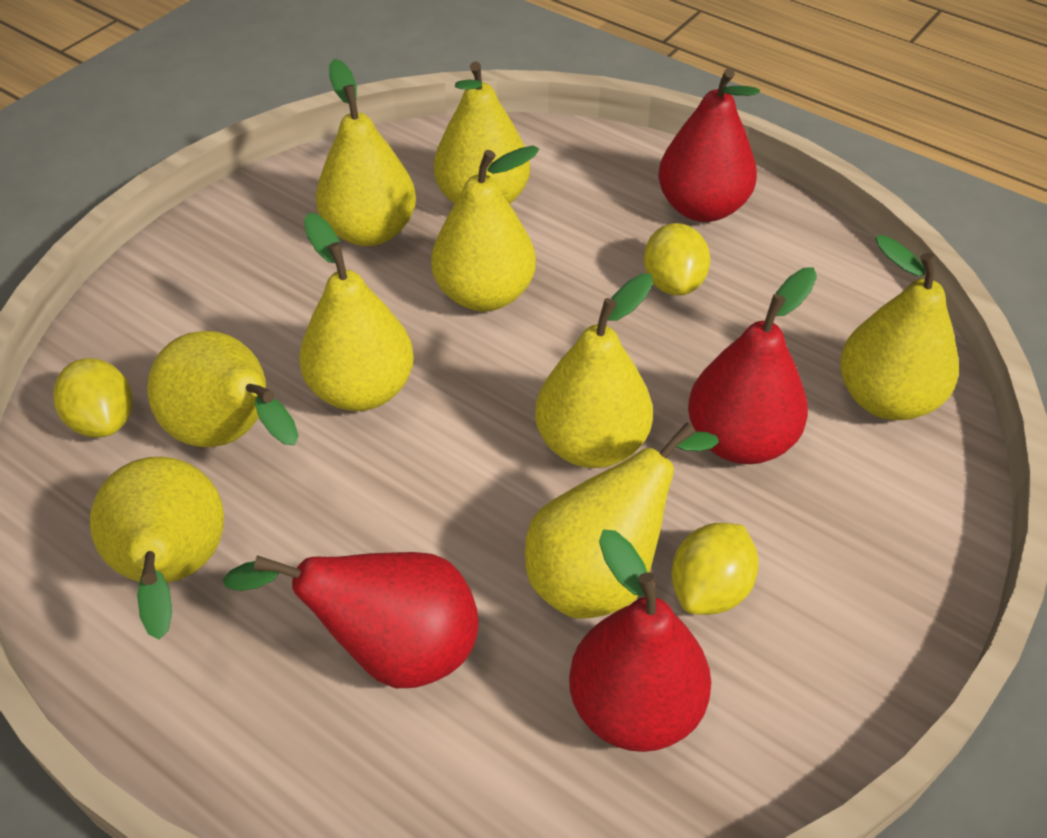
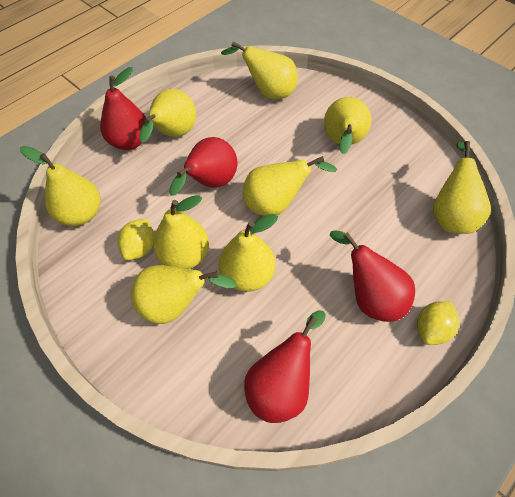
yellow lemon: [53,358,132,438] [644,223,710,296] [671,523,759,615] = 3 -> [118,219,154,260] [417,301,460,345] = 2

